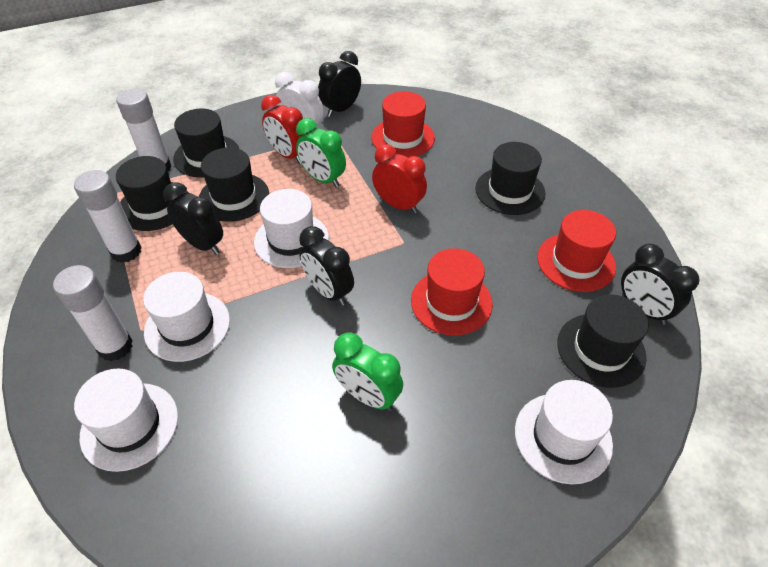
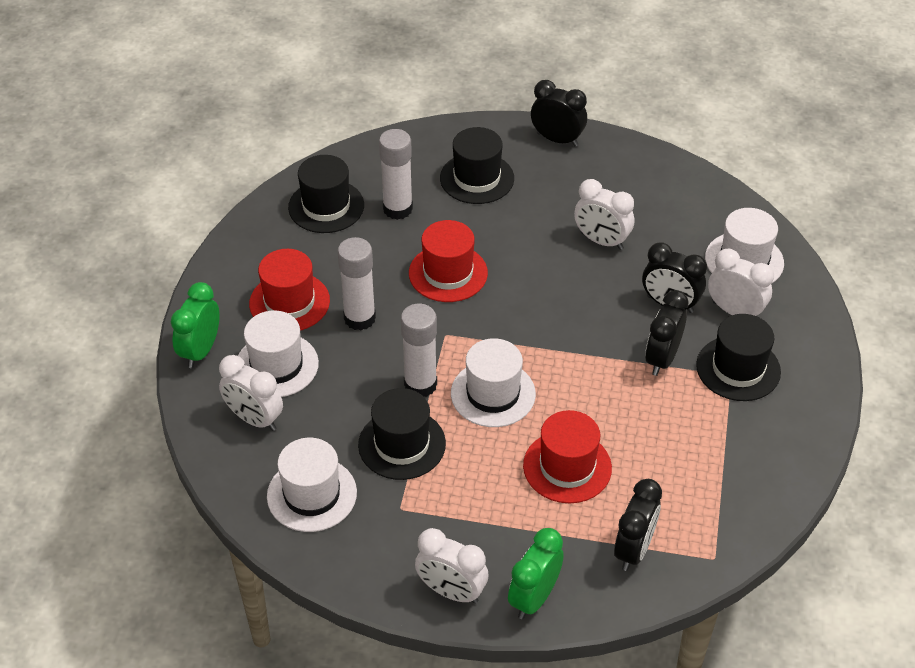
black hat: [116,156,189,231] [173,109,239,178] [199,148,269,222] [475,142,545,215] [557,295,649,388] = 5 -> [288,155,364,233] [358,388,446,480] [440,127,514,204] [696,314,781,401] = 4
red clock: [261,95,305,164] [372,144,427,214] = 2 -> none = 0
white clock: [275,72,323,129] = 1 -> [219,355,283,431] [415,528,488,604] [574,179,634,250] [708,249,774,317] = 4

